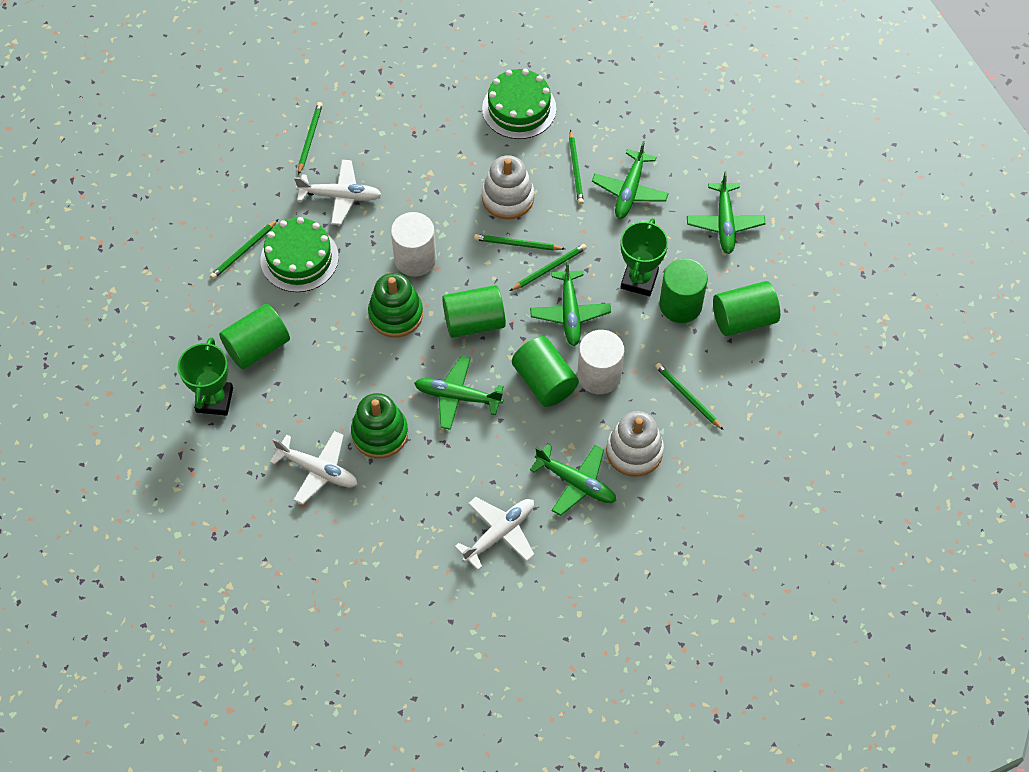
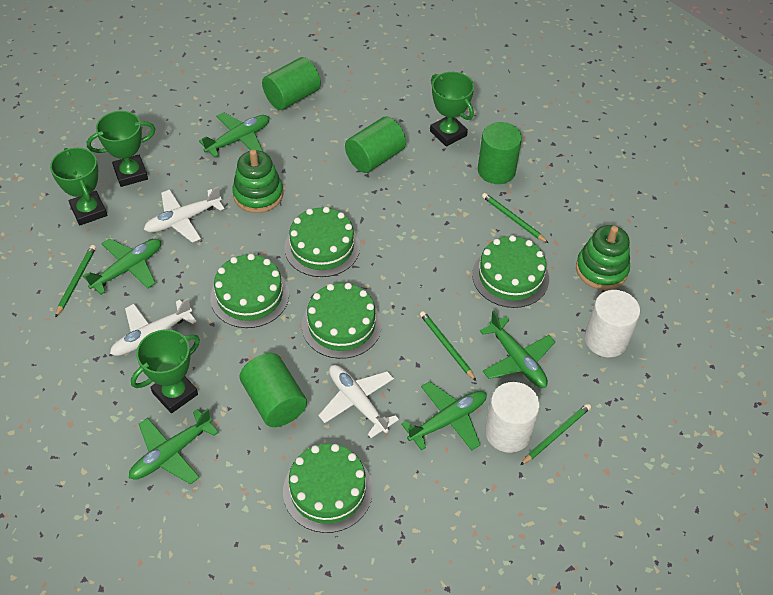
green cake: [260,217,339,292] [482,69,556,139] = 2 -> [210,254,289,328] [283,444,373,533] [284,207,360,277] [302,283,382,359] [472,235,549,308] = 5
green cylinder: [219,304,290,369] [442,285,506,338] [512,336,579,407] [659,259,708,323] [713,281,780,336] = 5 -> [240,353,307,427] [262,57,321,110] [345,116,406,173] [478,122,522,184] = 4
green pencil: [210,219,278,279] [298,102,323,175] [474,234,565,251] [510,244,587,291] [569,129,584,205] [655,363,723,430] = 6 -> [55,245,96,318] [420,311,476,381] [482,193,548,243] [520,403,591,465] = 4
green trophy: [178,337,233,416] [621,218,668,296] = 2 -> [50,148,107,226] [87,111,155,187] [131,329,200,413] [430,72,474,146] = 4
white stacking toy: [482,155,534,219] [606,411,664,477] = 2 -> none = 0

